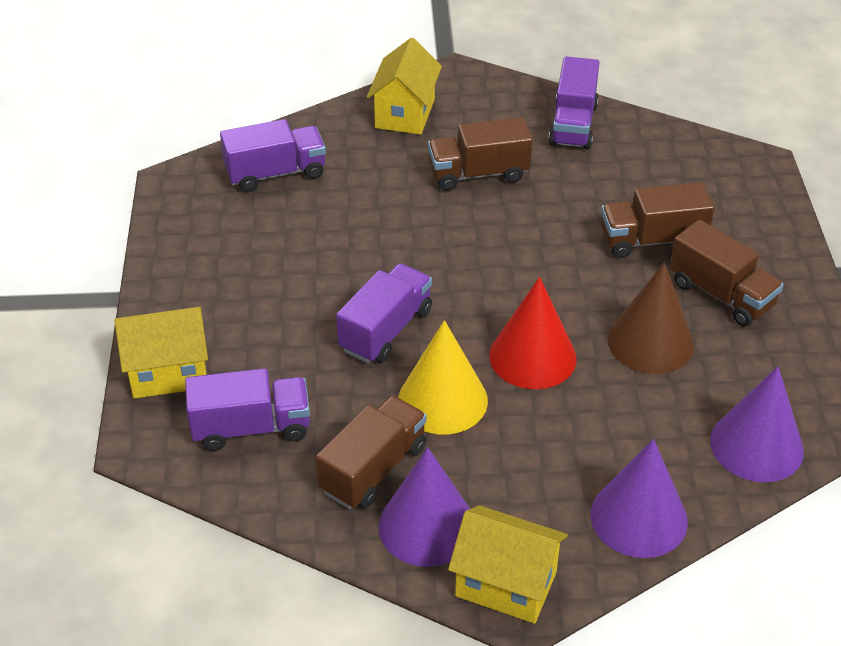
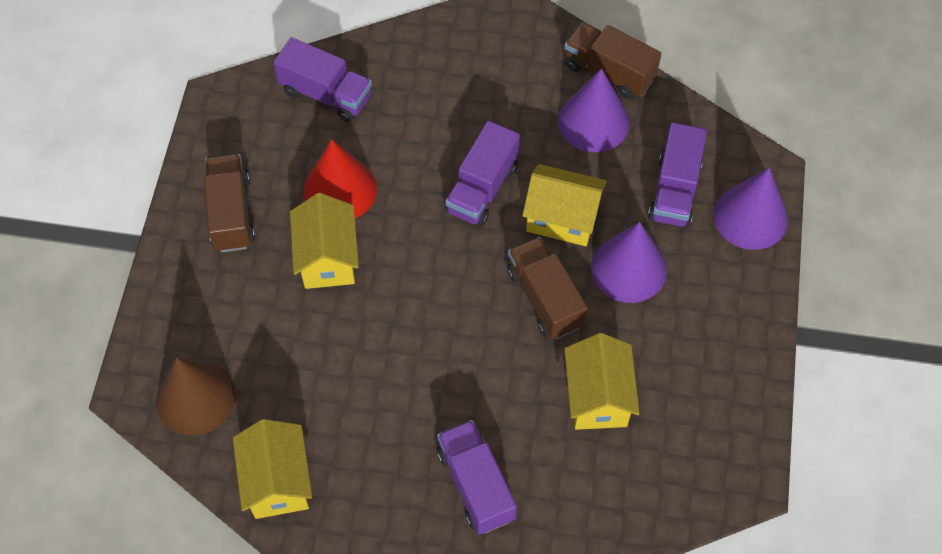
brown truck: [316,395,427,509] [428,117,532,191] [601,182,714,258] [670,220,784,327] = 4 -> [204,154,255,252] [507,237,588,339] [564,22,661,99] = 3
yellow cone: [398,320,488,434] = 1 -> none = 0
yellow house: [114,307,208,399] [367,38,442,135] [448,505,568,624] = 3 -> [233,419,312,519] [290,193,359,289] [522,164,607,246] [564,333,640,430] = 4

